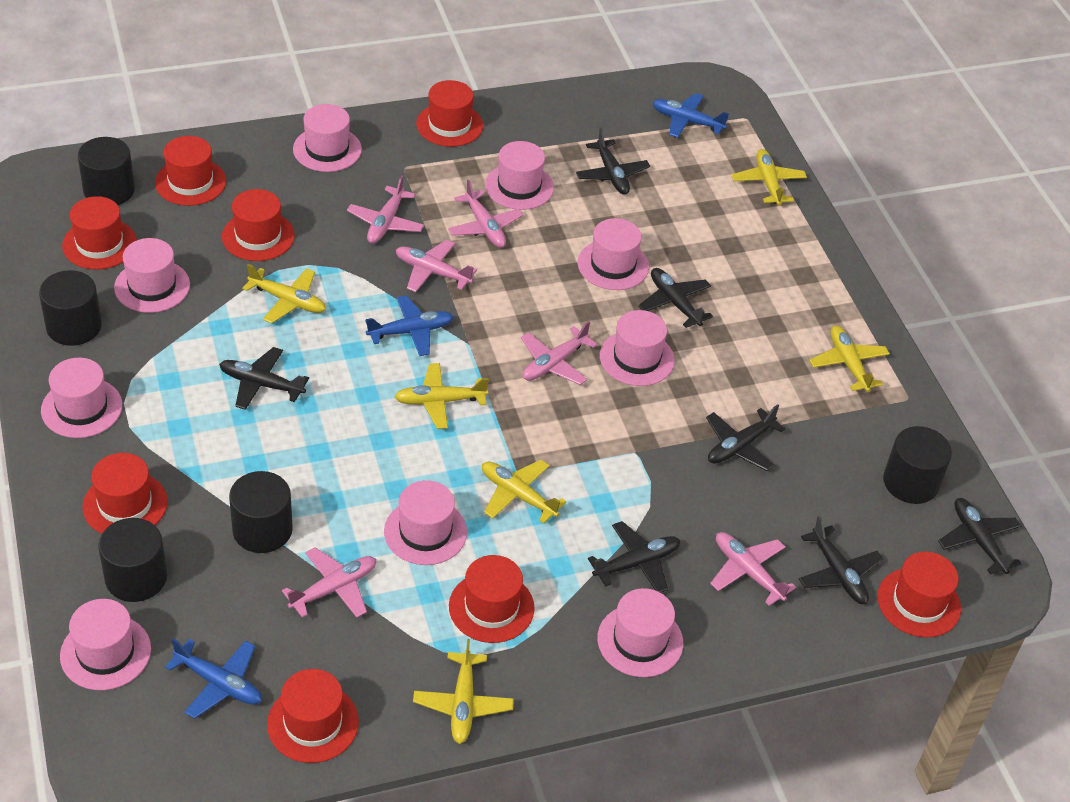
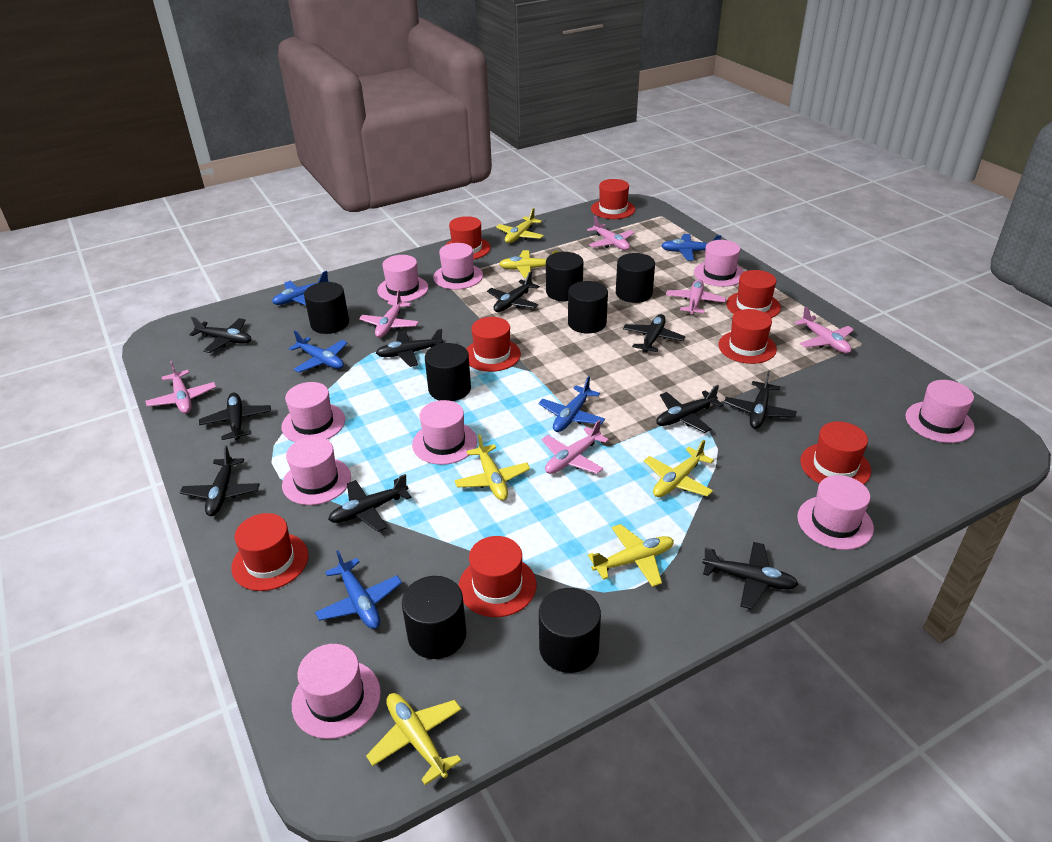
black cylinder: [39,270,102,346] [78,137,135,205] [98,518,167,602] [229,471,293,553] [883,426,952,504] = 5 -> [304,282,349,334] [402,576,467,659] [425,343,471,401] [539,588,601,673] [546,252,583,301] [568,281,608,333] [616,253,655,303] = 7
black plane: [219,347,309,410] [576,128,650,195] [588,521,680,593] [638,268,713,328] [706,404,785,471] [799,516,883,604] [938,498,1022,574] = 7 -> [180,445,260,516] [189,317,252,353] [199,393,271,440] [328,474,411,532] [376,328,444,367] [487,271,540,312] [623,314,685,353] [656,385,724,433] [702,542,799,609] [724,371,797,429] = 10
blue plane: [165,638,262,719] [365,295,454,356] [653,93,729,138] = 3 -> [272,271,329,305] [289,331,348,372] [315,550,402,629] [538,376,605,432] [661,234,721,260] = 5

